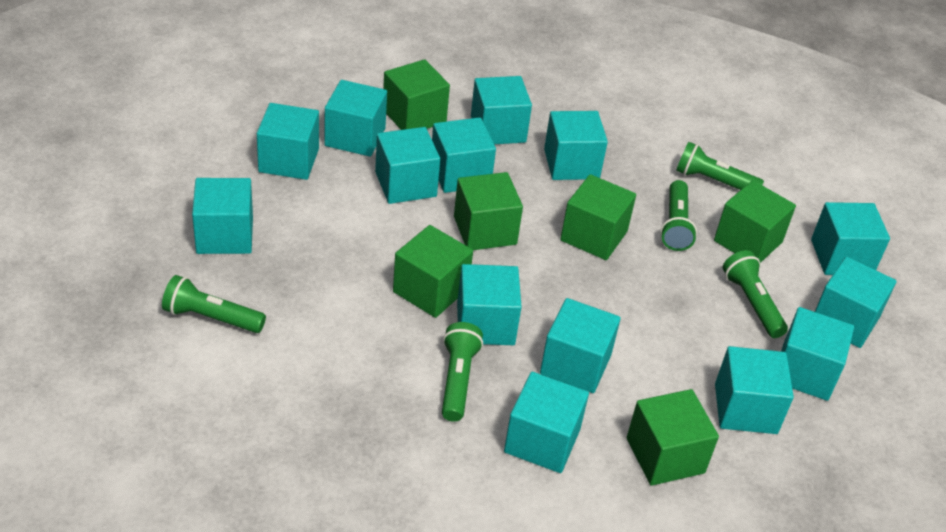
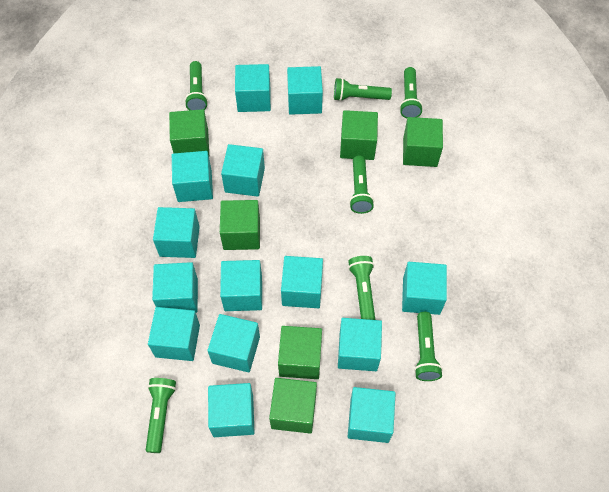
green flashlight: [162,275,266,333] [442,322,483,422] [660,180,697,251] [676,142,764,190] [723,250,788,338] = 5 -> [146,378,176,453] [185,61,208,110] [334,78,392,101] [348,256,375,320] [349,155,374,214] [399,67,423,118] [414,312,443,381] = 7

